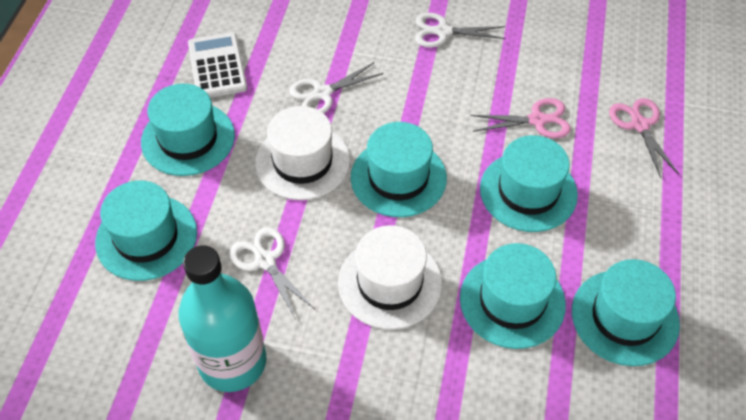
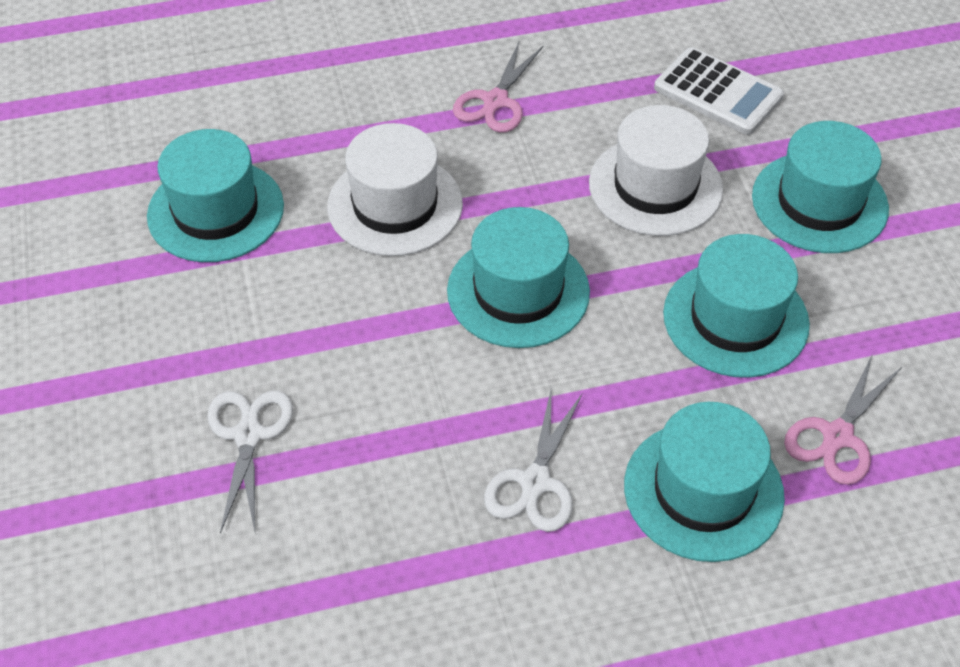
turquoise bottle: [178,245,266,392] = 1 -> none = 0
turquoise hat: [95,180,197,281] [141,83,235,176] [351,122,447,217] [460,243,566,349] [480,135,578,232] [572,259,680,366] = 6 -> [147,129,284,262] [447,207,590,348] [624,402,785,562] [663,234,810,378] [752,121,889,253] = 5
white scissors: [229,227,315,320] [289,62,384,113] [415,13,506,48] = 3 -> [207,391,293,534] [484,386,582,532] = 2

